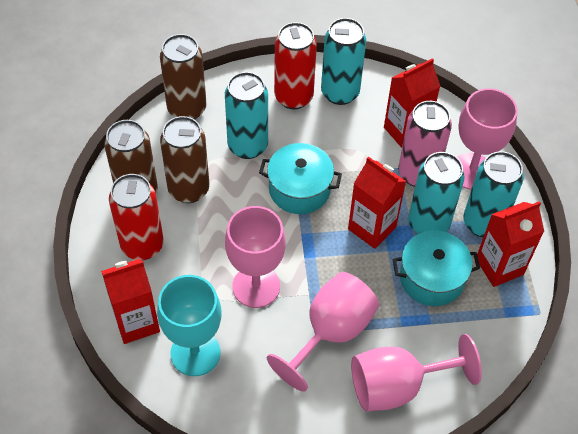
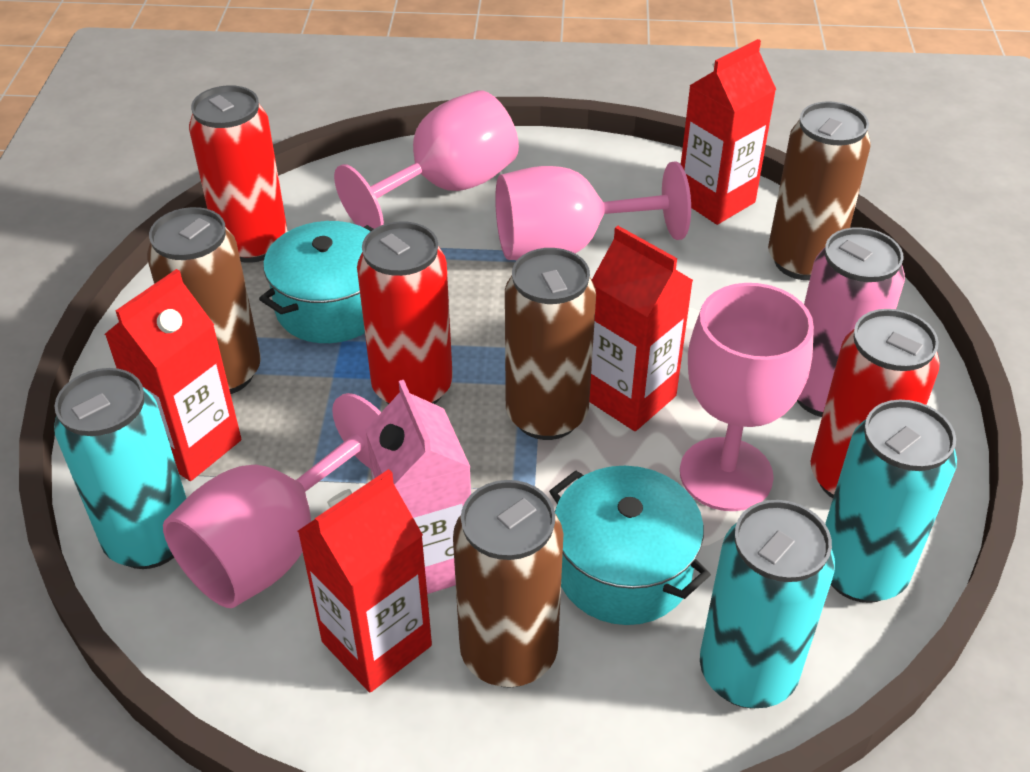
brown can: [104,120,158,193] [160,34,206,120] [160,116,209,203] = 3 -> [147,207,261,394] [453,480,563,688] [505,248,596,440] [768,101,871,280] = 4
pink carton: none = 0 -> [366,380,471,594] = 1
red can: [109,174,164,260] [274,22,317,109] = 2 -> [189,85,287,263] [357,221,453,404] [811,309,940,498] = 3
turquoise can: [225,72,268,159] [321,18,366,105] [408,152,465,234] [464,151,524,237] = 4 -> [54,368,187,569] [700,500,835,708] [825,400,957,603] = 3
turquoise goblet: [157,275,221,376] = 1 -> none = 0

